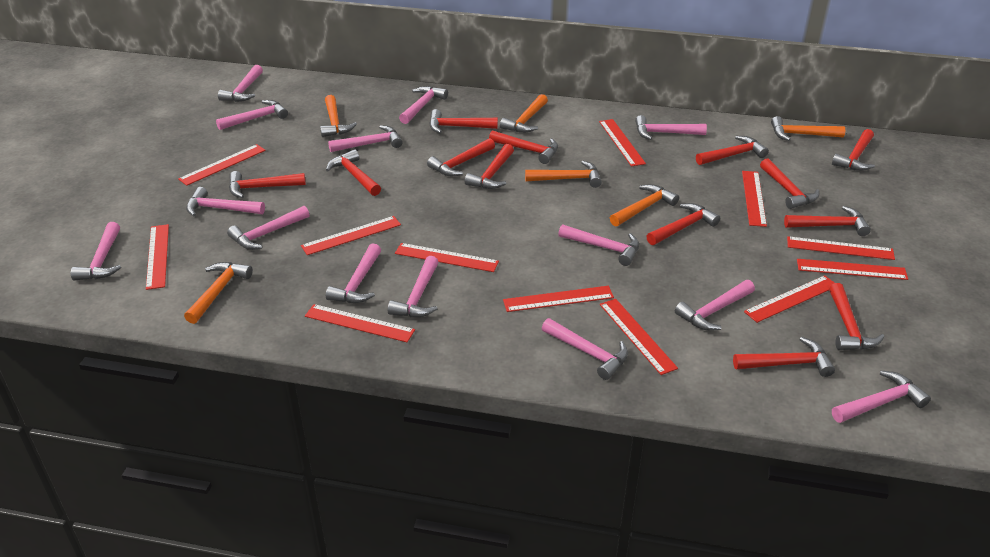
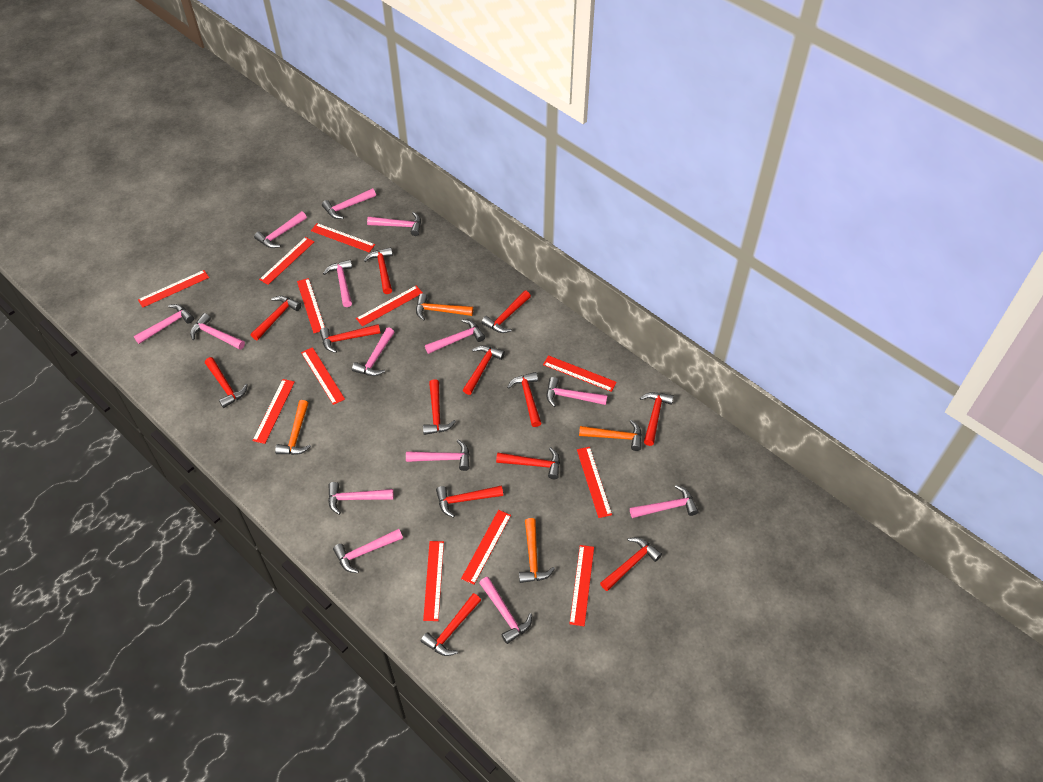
orange hammer: [184,262,253,324] [320,95,357,137] [500,94,548,133] [525,161,602,188] [610,184,679,227] [771,116,845,141] = 6 -> [275,400,311,455] [416,293,473,321] [519,518,555,583] [579,420,642,451] = 4

